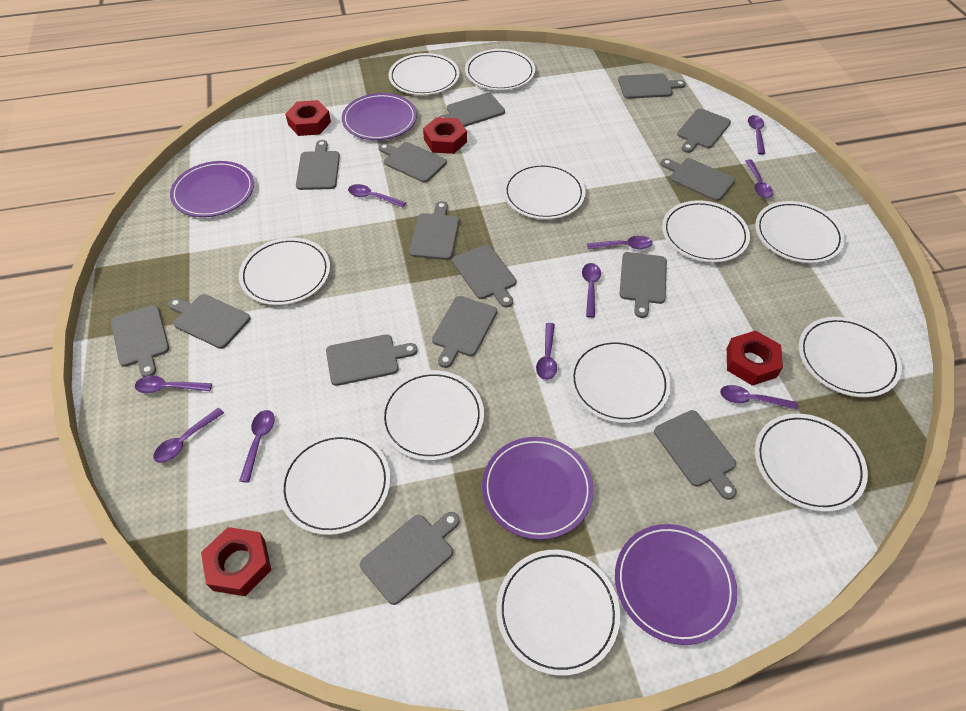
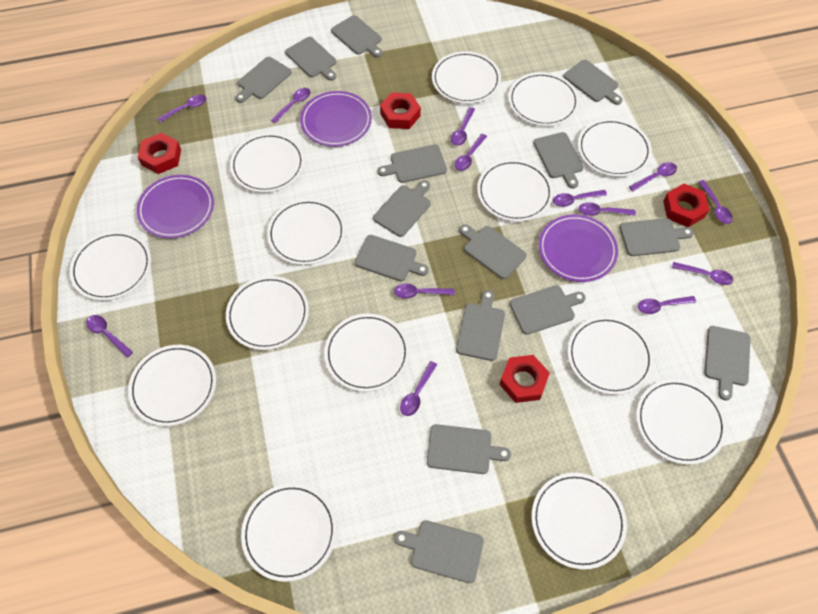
purple plate: [170,161,254,217] [342,93,417,140] [482,437,593,540] [615,524,737,645] = 4 -> [136,175,214,238] [300,91,372,147] [539,214,618,282] = 3
purple spoon: [135,375,212,393] [153,408,224,463] [239,410,275,483] [348,184,406,207] [536,323,557,380] [582,263,601,318] [587,236,652,249] [720,385,798,410] [746,160,773,198] [748,115,765,155] = 10 -> [86,315,133,358] [157,95,206,122] [271,88,310,124] [394,284,455,299] [400,361,437,416] [451,107,475,146] [455,134,487,171] [553,190,607,207] [579,202,636,216] [629,162,677,191] [638,296,696,314] [672,262,733,285] [698,180,733,224] = 13
white plate: [239,238,330,305] [279,433,391,535] [380,370,484,461] [389,53,459,95] [465,49,535,90] [496,550,620,676] [503,163,585,220] [569,339,671,423] [662,200,750,263] [755,201,845,263] [755,414,868,512] [799,317,902,398] = 12 -> [69,231,151,301] [128,345,216,426] [226,276,309,350] [230,133,304,193] [241,483,337,582] [267,199,345,265] [324,314,409,392] [432,51,501,104] [477,159,553,222] [508,72,579,126] [532,473,627,570] [568,316,654,395] [578,119,652,177] [636,379,727,465] = 14

